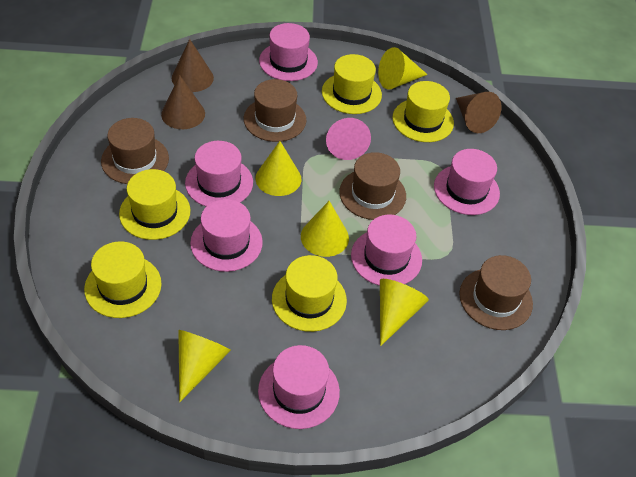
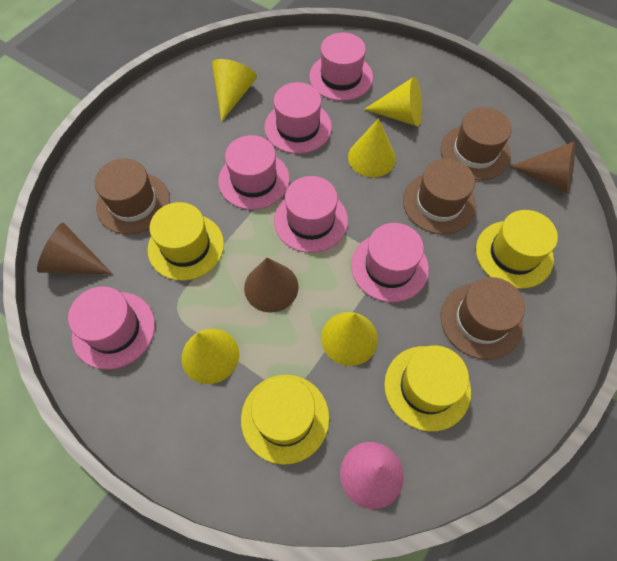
yellow hat: [84,241,162,318] [119,169,190,240] [272,255,347,332] [322,54,382,114] [392,81,454,142] = 5 -> [148,202,224,281] [241,375,329,465] [384,345,471,432] [476,210,558,289] = 4

